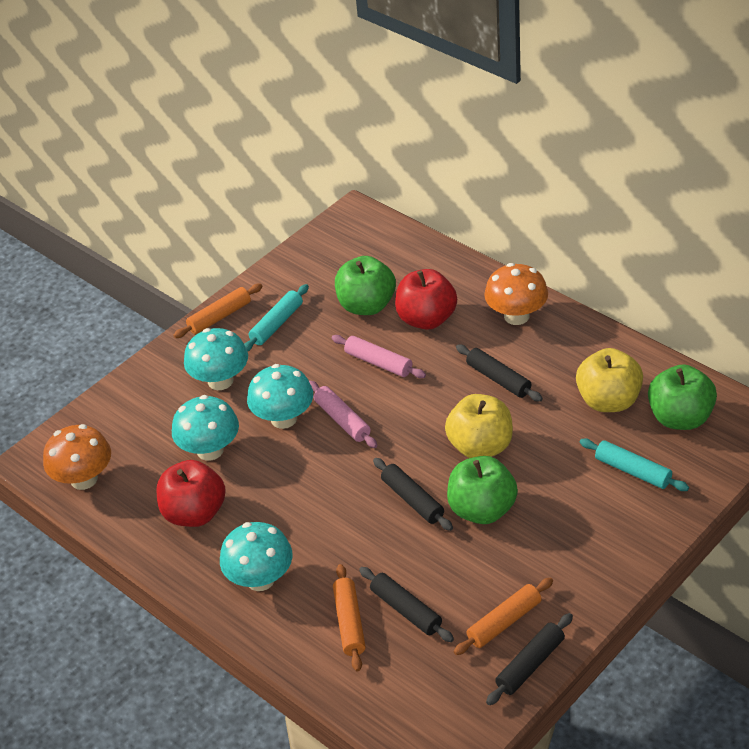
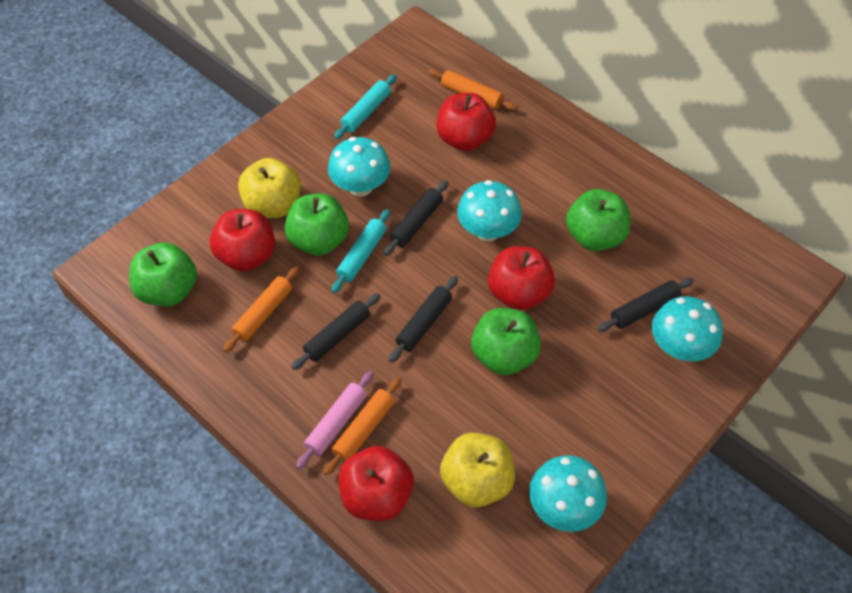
green apple: [335,256,396,315] [447,456,518,524] [648,364,717,430] = 3 -> [129,243,197,307] [285,193,349,256] [471,308,541,375] [566,189,630,251] = 4
orange mushroom: [43,424,111,490] [484,263,548,325] = 2 -> none = 0
pink rolling pin: [309,381,377,448] [332,335,426,378] = 2 -> [296,371,374,469] = 1
red apple: [156,460,226,527] [395,269,457,330] = 2 -> [210,209,276,272] [338,446,414,521] [436,93,496,151] [488,246,555,310] = 4

